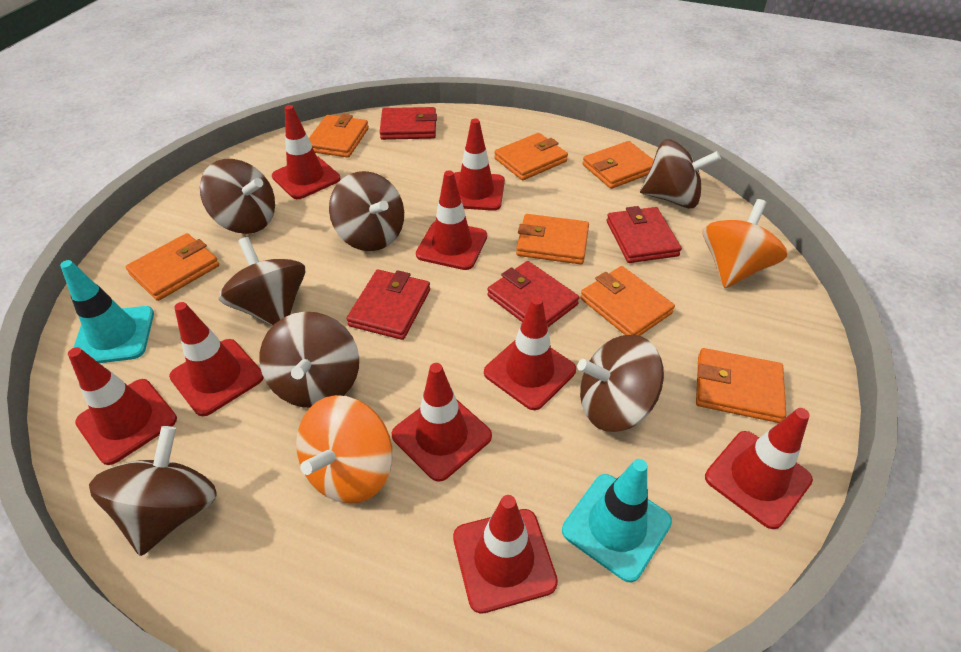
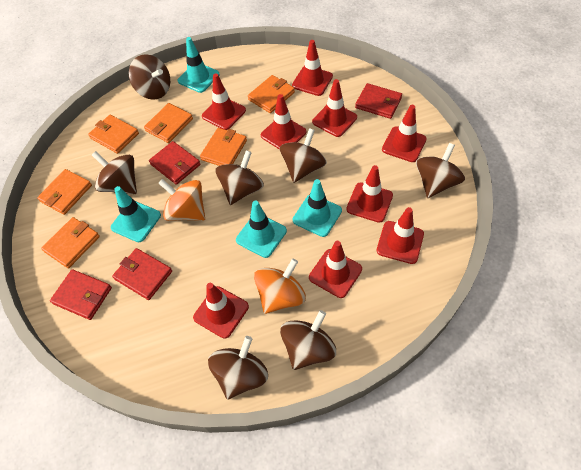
orange wallet: [126,233,219,301] [309,114,369,158] [494,133,568,181] [516,214,589,264] [580,266,675,336] [582,141,654,189] [696,348,786,423] = 7 -> [37,169,92,215] [41,217,100,268] [88,115,139,154] [144,103,193,143] [200,128,247,166] [248,75,295,113] = 6
turquoise traffic cone: [60,260,154,363] [562,459,672,582] = 2 -> [111,186,161,242] [178,37,219,93] [236,201,287,258] [293,179,342,237] = 4

